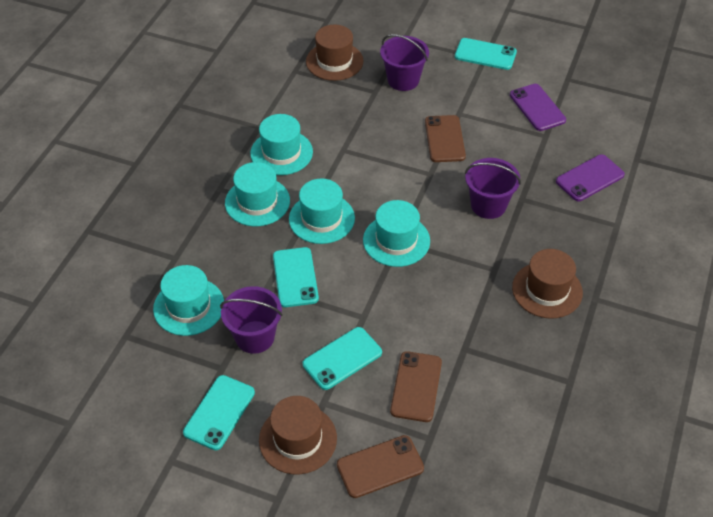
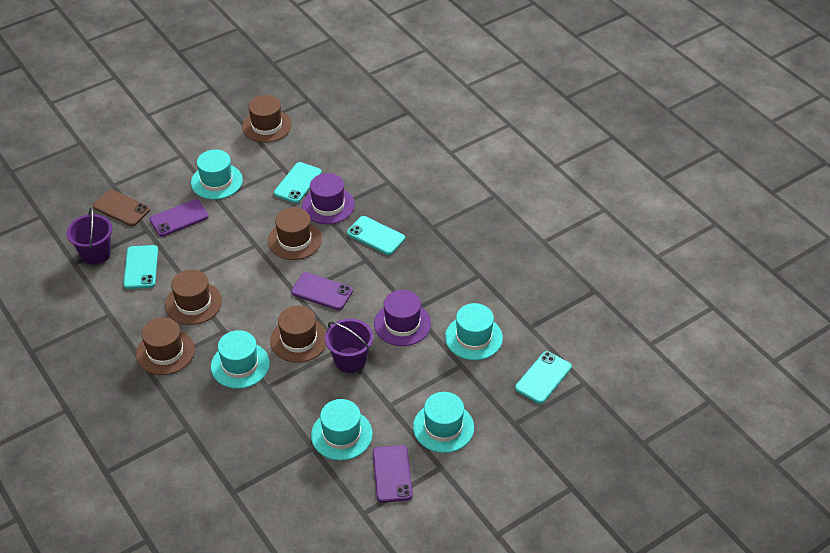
brown hat: [259,396,337,475] [306,25,364,81] [512,249,583,319] = 3 -> [136,317,195,375] [165,269,222,325] [242,95,292,143] [268,207,322,260] [270,305,326,363] = 5
brown phone: [337,435,424,498] [390,351,442,422] [425,115,466,162] = 3 -> [93,190,150,226] = 1
purple bucket: [220,286,283,354] [380,34,429,91] [465,158,521,219] = 3 -> [67,207,112,265] [325,318,373,373] = 2
purple hat: none = 0 -> [302,173,355,224] [374,290,431,346] = 2
purple phone: [510,84,566,131] [556,154,625,201] = 2 -> [150,199,209,237] [291,272,353,310] [373,445,413,503] = 3

